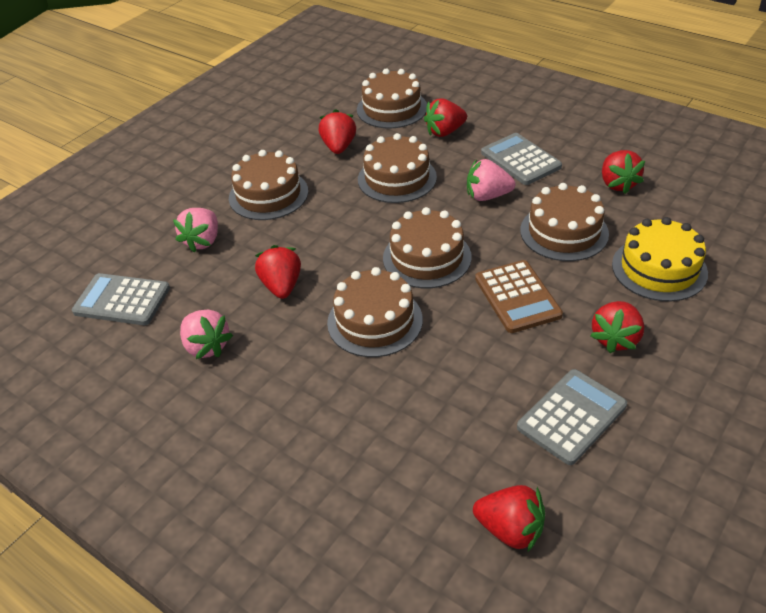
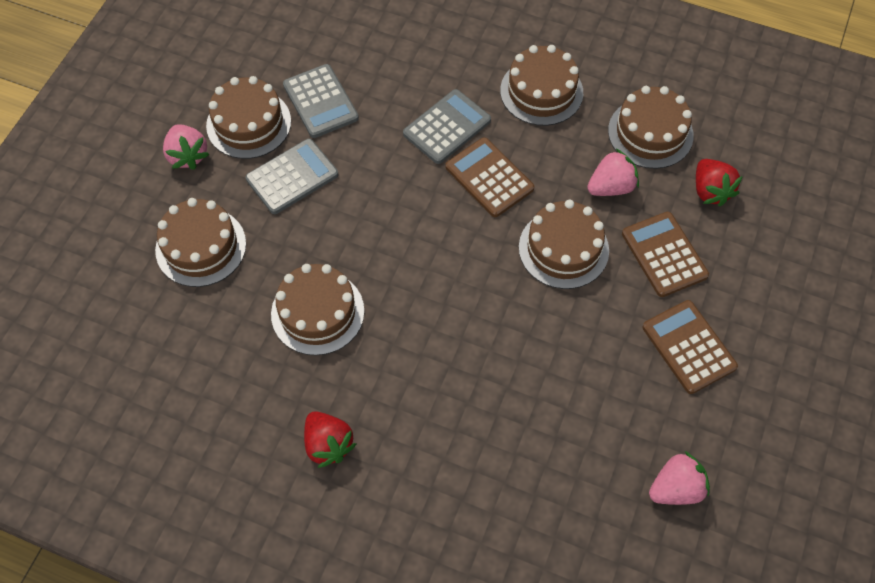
brown calculator: [475,260,563,333] = 1 -> [446,137,534,217] [622,212,709,297] [642,300,738,394] = 3
red strawberry: [255,245,301,299] [319,109,356,154] [424,98,467,137] [473,485,545,552] [590,301,644,353] [602,150,645,194] = 6 -> [304,412,356,468] [696,159,743,207] = 2
yellow cake: [612,217,708,302] = 1 -> none = 0

